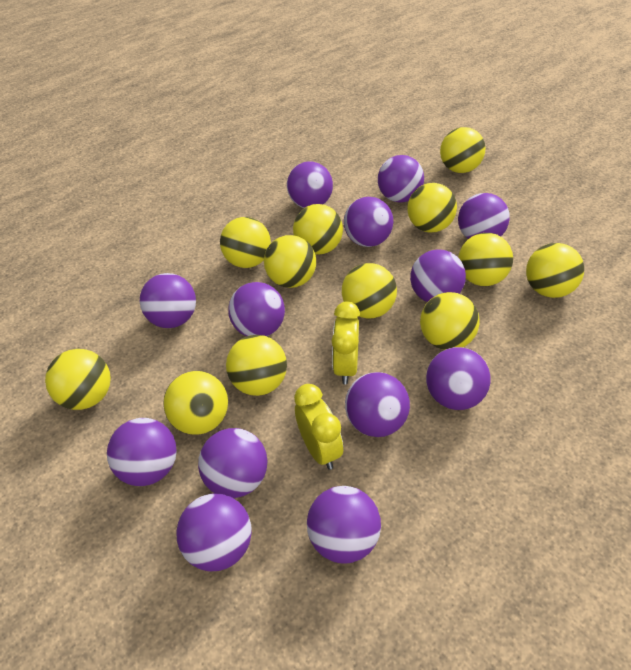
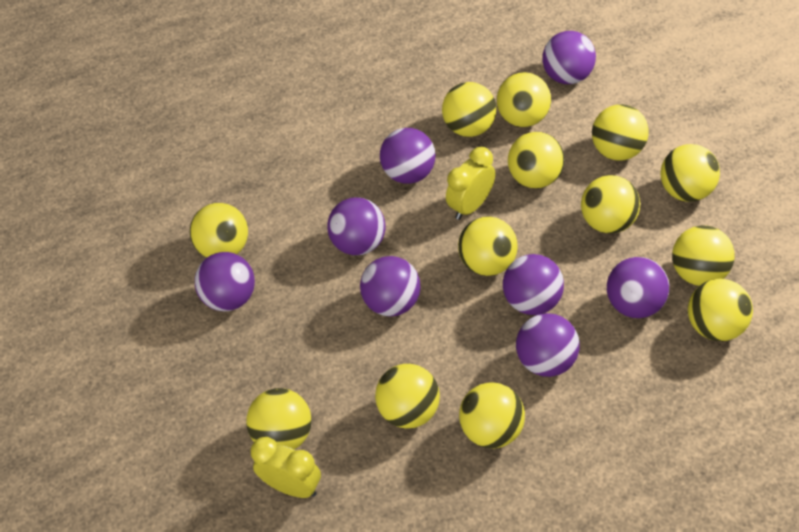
purple ball: [107,418,177,486] [140,273,196,328] [176,493,252,571] [198,428,268,498] [228,282,285,336] [287,161,333,208] [307,486,381,564] [344,197,393,247] [345,372,410,437] [378,155,424,203] [410,249,466,302] [426,347,491,410] [458,193,510,239] = 13 -> [195,252,255,311] [327,197,385,255] [360,256,421,316] [380,128,435,184] [503,254,564,315] [516,313,580,377] [542,31,596,84] [607,257,669,318] = 8
yellow ball: [45,349,111,410] [163,371,228,435] [220,217,271,268] [226,335,287,396] [264,235,316,288] [293,204,343,255] [342,263,397,318] [407,183,457,233] [420,292,480,350] [440,127,485,173] [458,233,513,286] [526,243,584,298] = 12 -> [190,203,248,257] [246,388,311,449] [375,364,440,429] [442,82,496,137] [458,216,518,276] [459,382,525,449] [497,72,551,127] [508,132,564,189] [581,175,640,234] [592,104,649,161] [660,144,720,202] [672,225,734,286] [688,279,753,341] = 13

